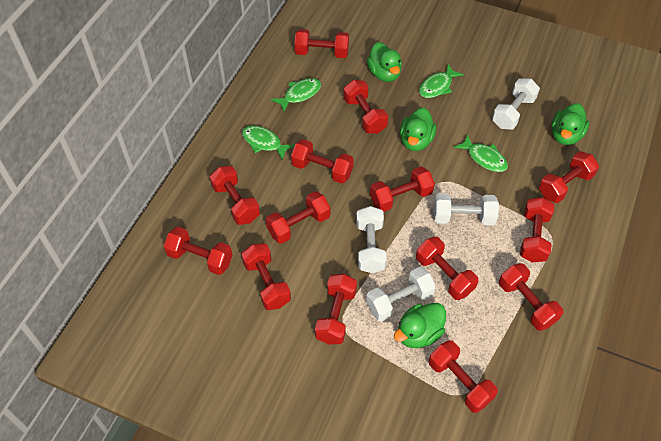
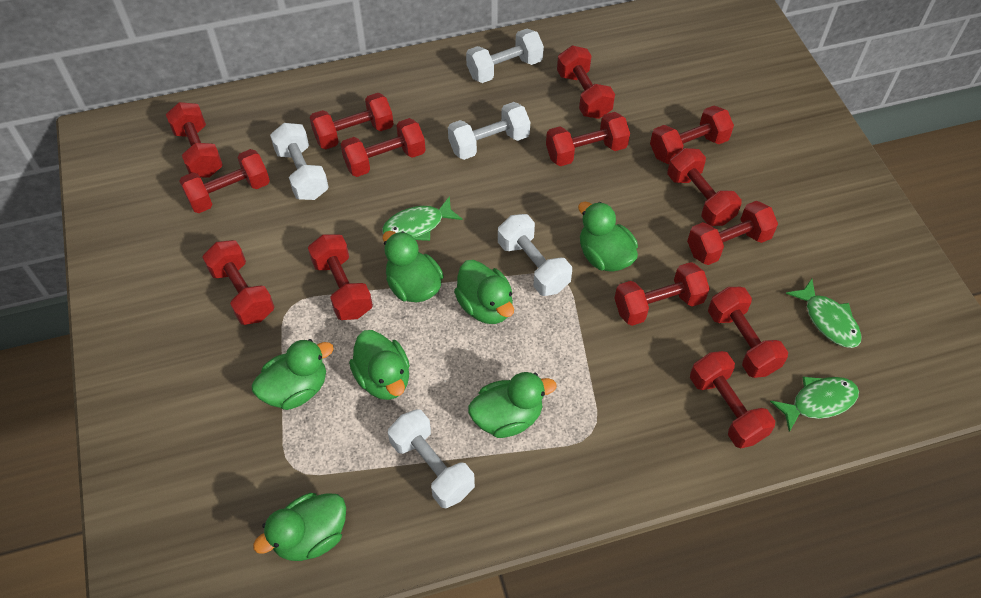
green duck: [367,42,402,82] [394,303,446,348] [400,108,436,151] [552,103,589,145] = 4 -> [251,339,334,410] [253,493,346,561] [349,330,410,400] [383,231,444,303] [454,260,514,324] [468,372,556,438] [578,202,638,272] = 7
green fish: [242,125,295,160] [271,78,321,112] [419,64,464,98] [454,134,508,172] = 4 -> [382,196,463,241] [770,377,859,432] [786,279,862,348] = 3
white dumbbell: [356,206,387,273] [366,267,436,322] [434,193,499,225] [492,78,540,130] = 4 -> [270,123,329,200] [388,409,475,508] [448,102,530,160] [466,29,544,83] [498,214,572,296] = 5

